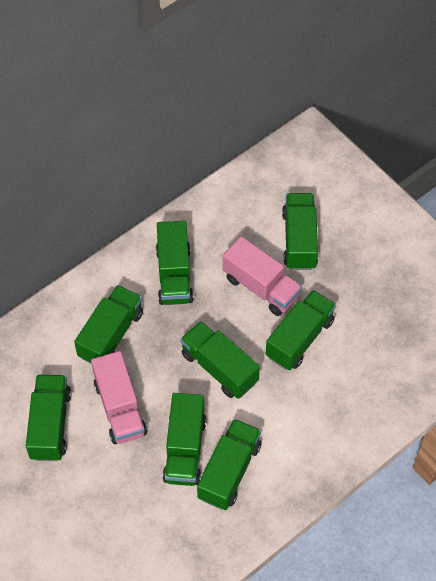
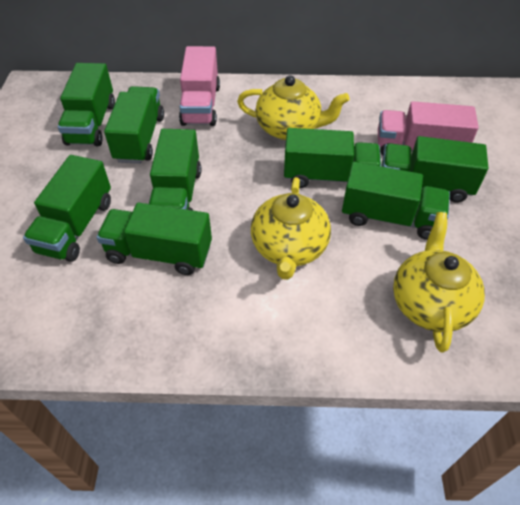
yellow teapot: none = 0 -> [237,75,350,140] [251,177,331,280] [393,212,485,353] = 3

